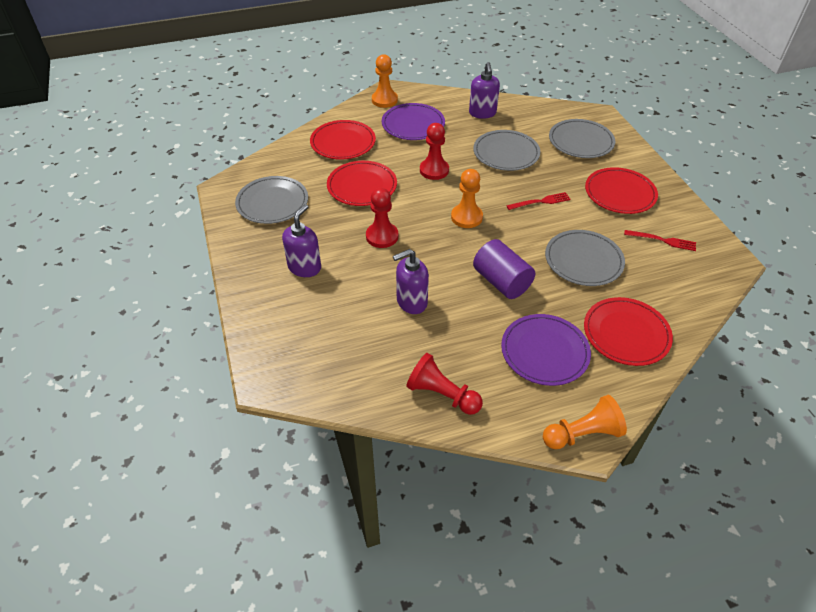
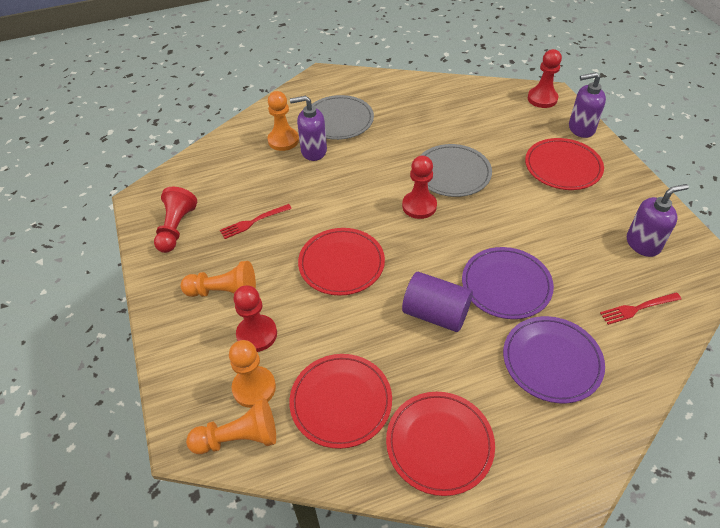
grey plate: [235,176,308,224] [473,130,541,171] [545,230,625,286] [549,119,615,158] = 4 -> [312,95,374,140] [420,144,492,197] = 2
orange pawn: [372,54,398,108] [451,169,483,228] [543,395,627,449] = 3 -> [181,261,256,297] [186,398,276,454] [229,340,276,408] [268,91,299,151] = 4
red pawn: [366,188,398,248] [406,353,483,415] [420,123,449,180] = 3 -> [154,187,197,253] [233,285,277,352] [402,156,437,219] [527,49,562,108] = 4

